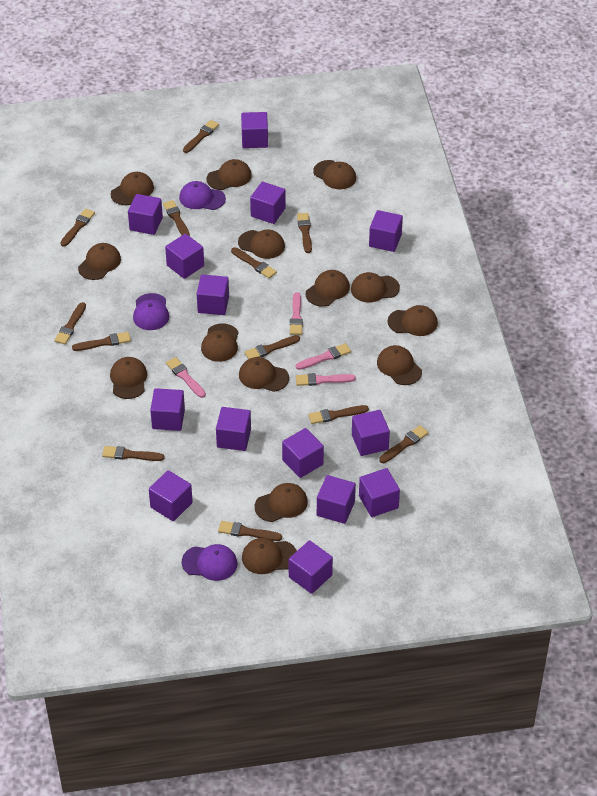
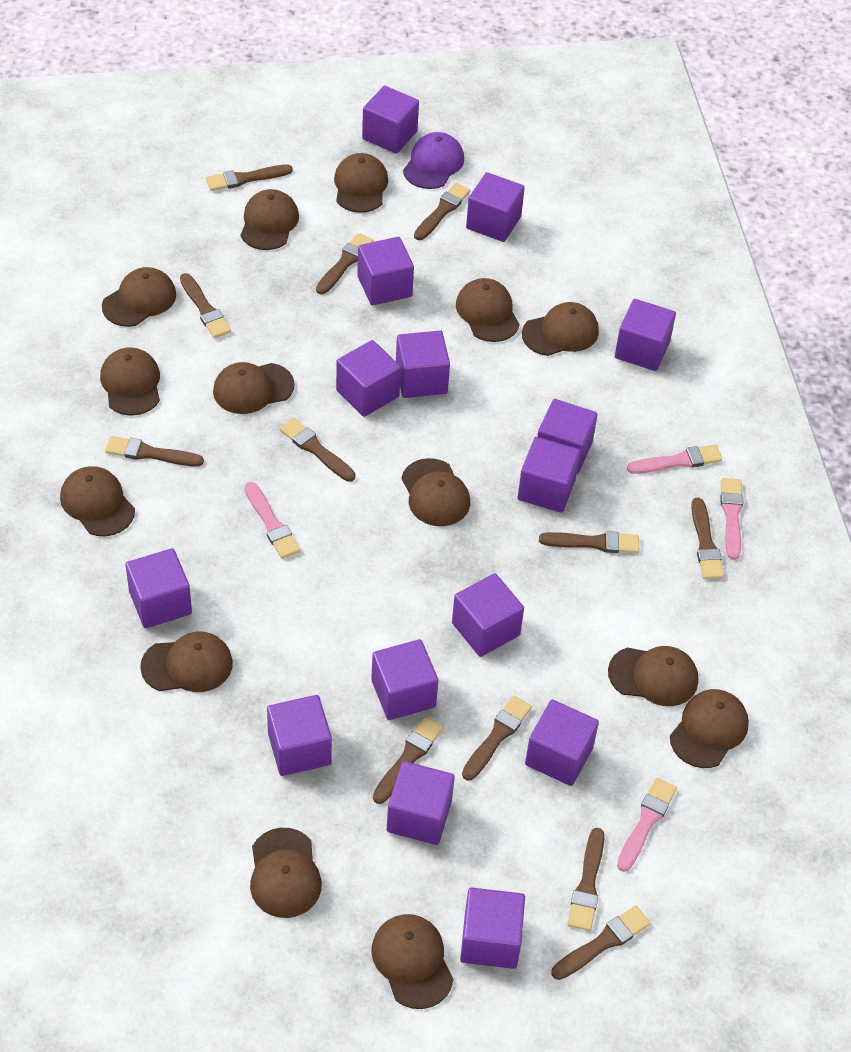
purple cap: [133,293,169,330] [179,181,226,210] [182,544,237,581] = 3 -> [403,132,464,189] = 1
purple cube: [128,194,163,235] [149,470,193,521] [150,388,185,431] [165,234,204,279] [197,275,229,315] [216,407,251,451] [241,112,268,148] [250,182,286,224] [282,428,324,478] [289,540,333,594] [317,475,356,524] [352,410,390,456] [359,468,400,517] [369,210,403,252] = 14 -> [125,548,192,628] [267,695,332,776] [336,340,401,417] [357,237,414,306] [362,86,419,154] [371,639,439,720] [387,761,455,845] [396,331,450,398] [452,573,524,657] [460,887,525,969] [466,172,525,242] [518,437,580,513] [525,700,599,786] [537,399,598,474] [615,299,676,371] = 15

